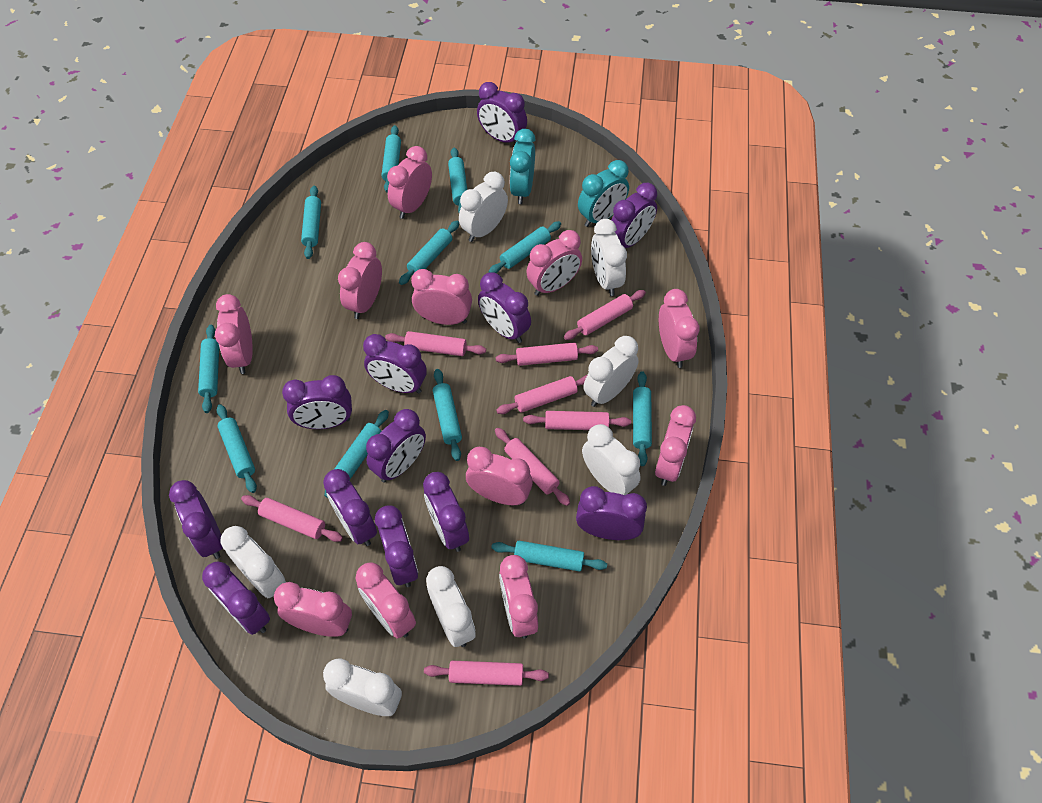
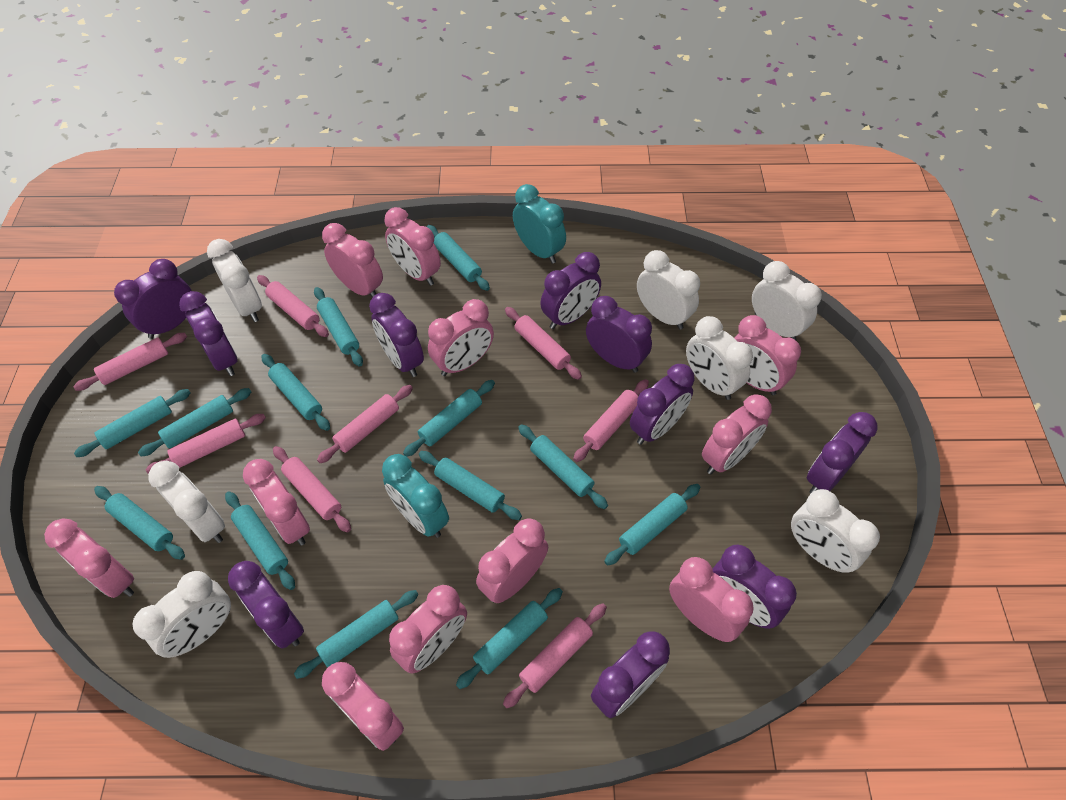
purple clock: [169,480,223,559] [202,562,270,635] [282,375,352,429] [323,469,377,546] [363,334,427,394] [366,409,426,483] [375,505,418,587] [423,472,469,552] [477,82,527,143] [478,272,531,343] [576,486,647,540] [611,183,657,248] = 12 -> [114,259,191,339] [179,291,238,376] [228,561,304,649] [369,293,424,377] [540,252,601,329] [586,296,652,373] [591,631,670,718] [630,364,694,445] [713,545,797,629] [807,412,877,493] = 10
turquoise rolling pin: [198,325,219,413] [216,404,257,493] [301,186,321,259] [324,410,389,498] [381,125,401,193] [399,221,459,285] [433,369,462,461] [448,148,467,212] [488,221,561,273] [491,541,607,572] [633,372,652,466] = 11 -> [74,389,191,457] [94,486,185,560] [138,388,251,456] [225,491,295,590] [261,354,330,431] [294,590,419,679] [314,287,363,367] [403,380,495,457] [419,451,522,520] [427,225,490,291] [456,588,563,689] [518,424,608,509] [604,484,700,565] = 13

